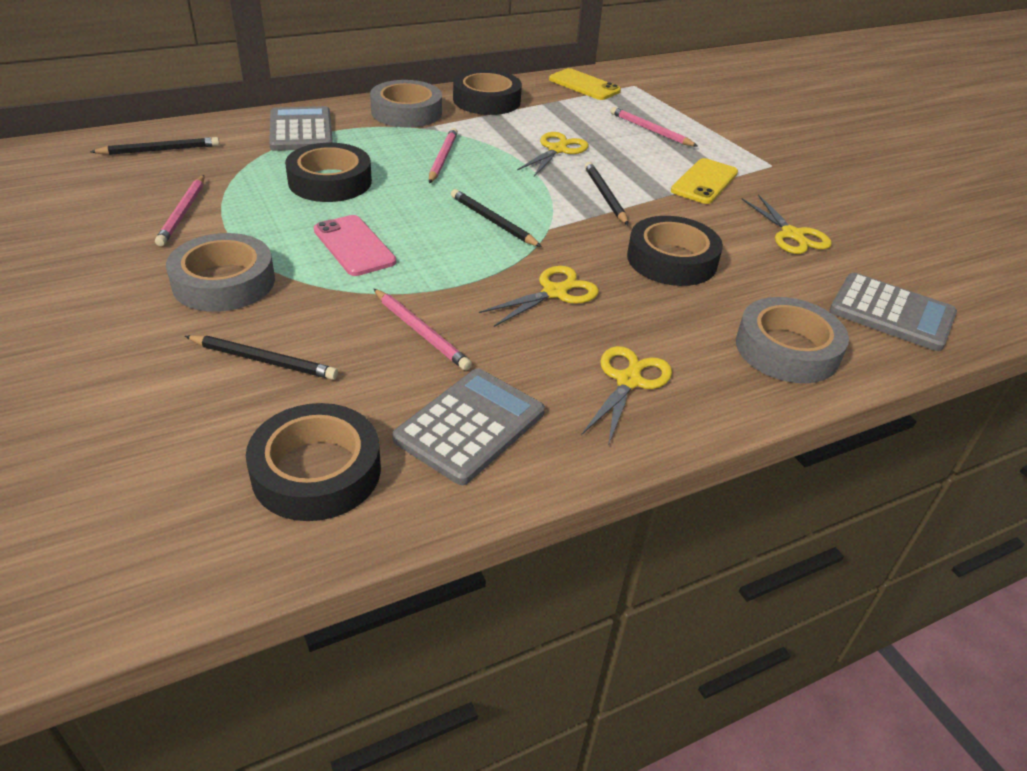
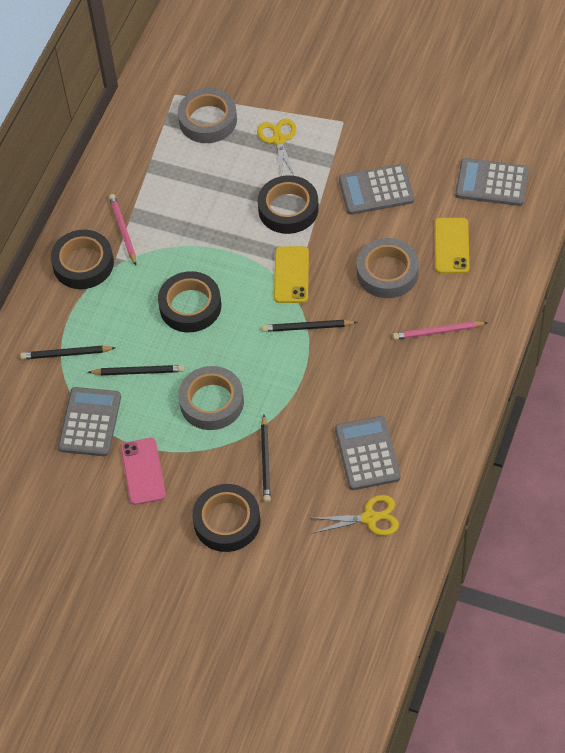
grey calculator: [269,106,333,151] [392,368,545,485] [830,273,957,351] = 3 -> [58,387,121,456] [335,416,400,490] [339,164,414,215] [455,158,529,206] = 4
pink pencil: [155,175,204,246] [374,289,472,370] [429,128,458,183] [610,107,698,147] = 4 -> [109,194,136,265] [393,321,488,340] = 2
yellow scissors: [479,266,599,327] [517,132,589,176] [581,346,672,446] [742,194,832,254] = 4 -> [257,119,296,176] [310,495,399,536] = 2

